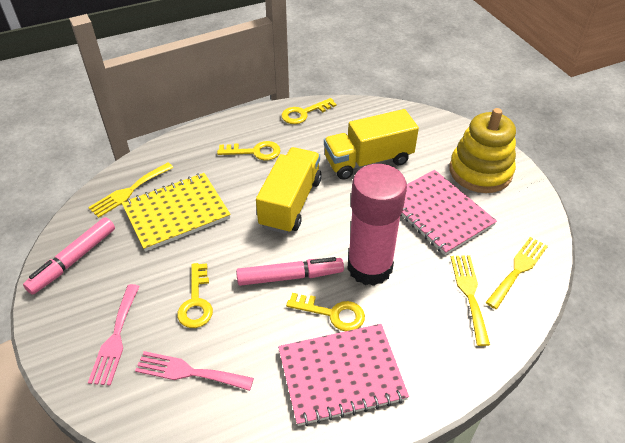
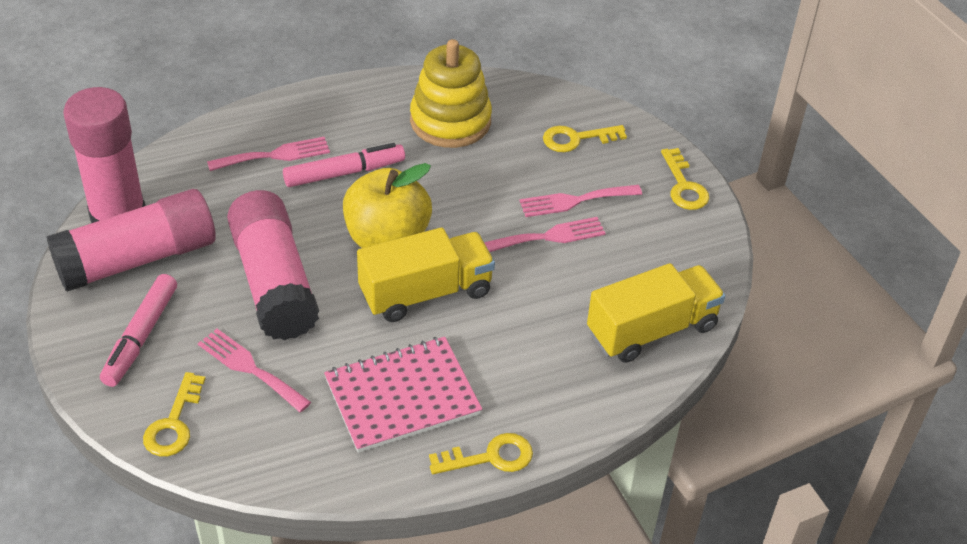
pink fork: [88,284,140,386] [135,351,254,391] = 2 -> [198,329,311,412] [207,137,330,171] [484,217,606,252] [520,185,642,217] = 4
pink glue stick: [347,164,407,286] = 1 -> [46,189,216,292] [63,87,145,223] [227,190,319,340] = 3
pink notebook: [278,324,409,426] [400,170,497,255] = 2 -> [324,337,482,453] = 1
yellow apple: none = 0 -> [343,163,432,248] = 1
yellow fork: [88,162,174,218] [451,255,490,346] [485,237,548,309] = 3 -> none = 0
yellow notebook: [122,173,231,252] = 1 -> none = 0

